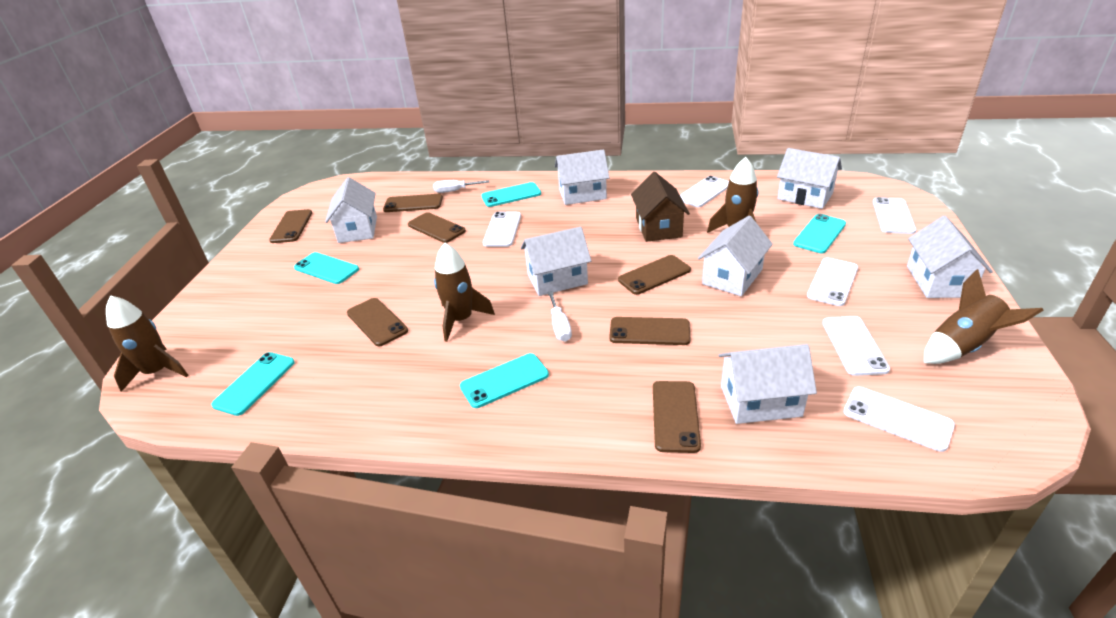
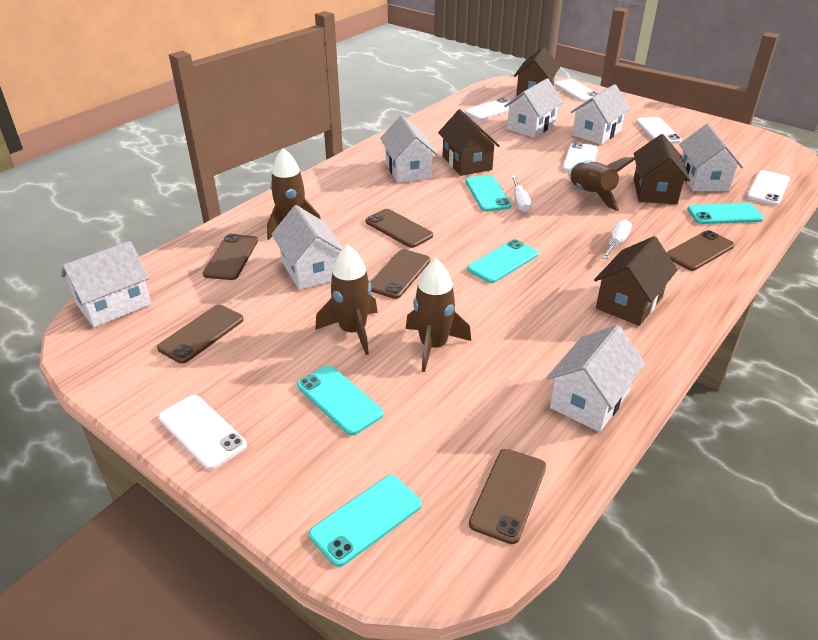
brown house: [631,172,690,242] = 1 -> [438,109,500,176] [514,47,560,97] [594,236,678,326] [633,134,690,204] = 4
brown phone: [269,209,312,243] [347,298,408,346] [383,194,443,212] [408,212,466,243] [609,317,690,345] [618,255,691,295] [653,381,701,453] = 7 -> [157,304,244,364] [203,234,258,280] [365,209,433,248] [370,249,430,299] [469,449,546,544] [667,230,735,271] = 6

